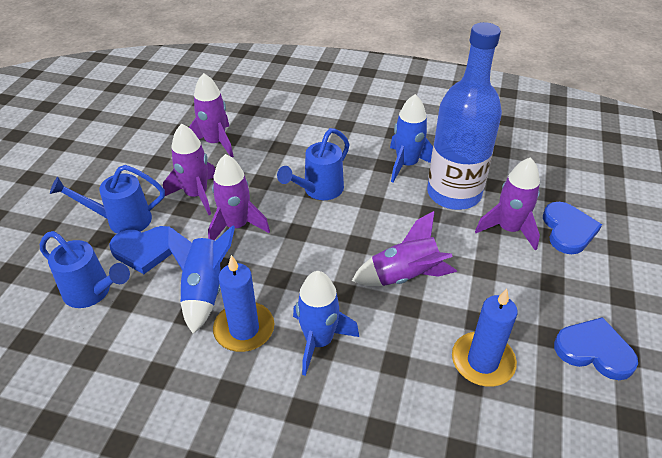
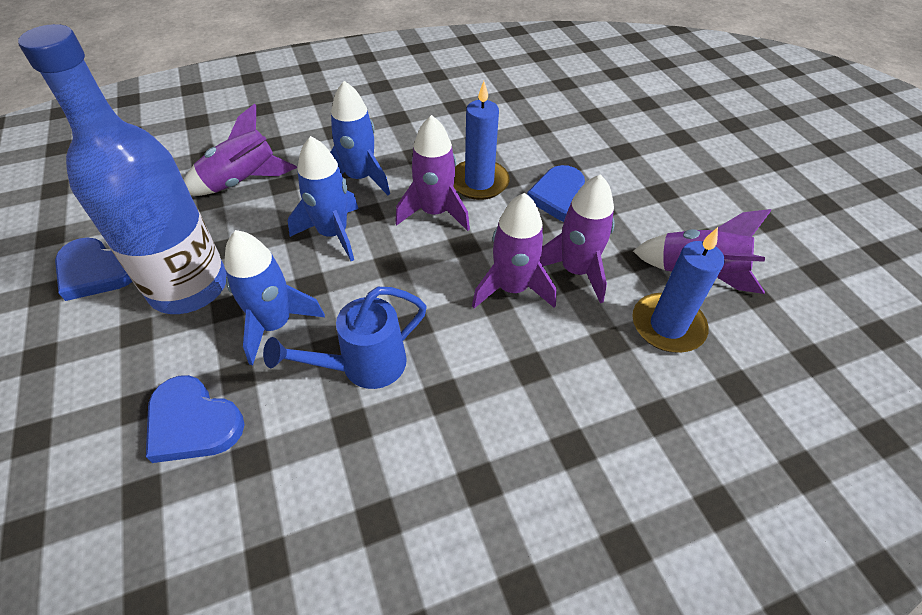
blue watering can: [40,231,130,308] [50,165,165,234] [277,128,349,200] = 3 -> [263,287,427,389] = 1

